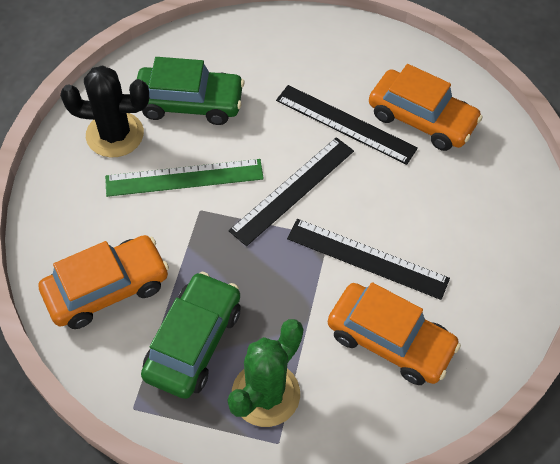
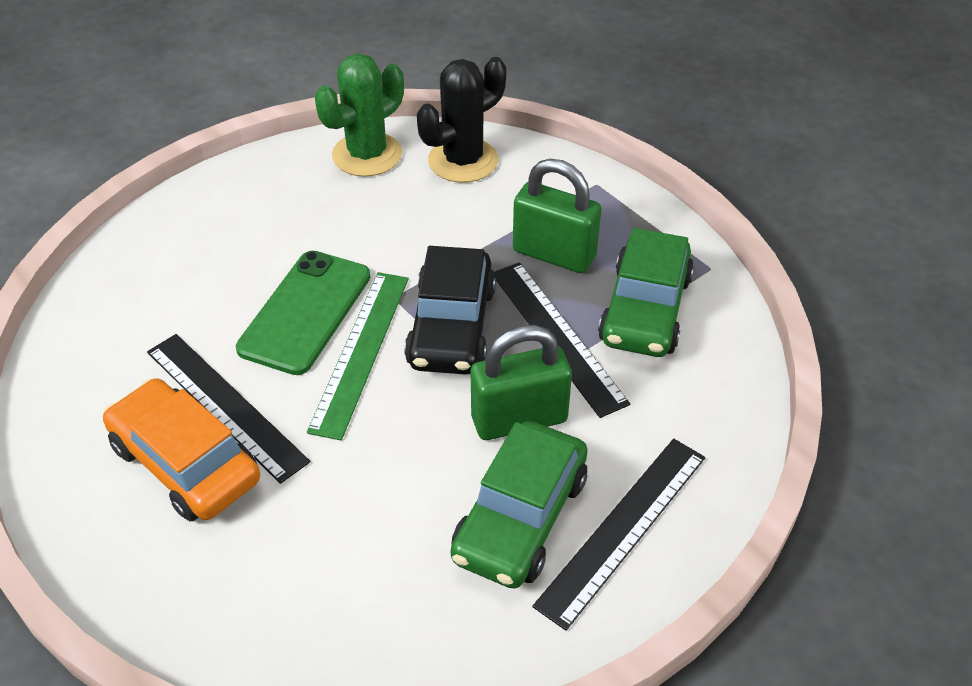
black car: none = 0 -> [404,246,496,375] = 1
green padlock: none = 0 -> [471,325,572,440] [513,159,601,273] = 2
green phone: none = 0 -> [236,251,370,375] = 1
orange car: [39,235,169,329] [328,282,461,385] [369,64,483,151] = 3 -> [103,378,260,522] = 1

